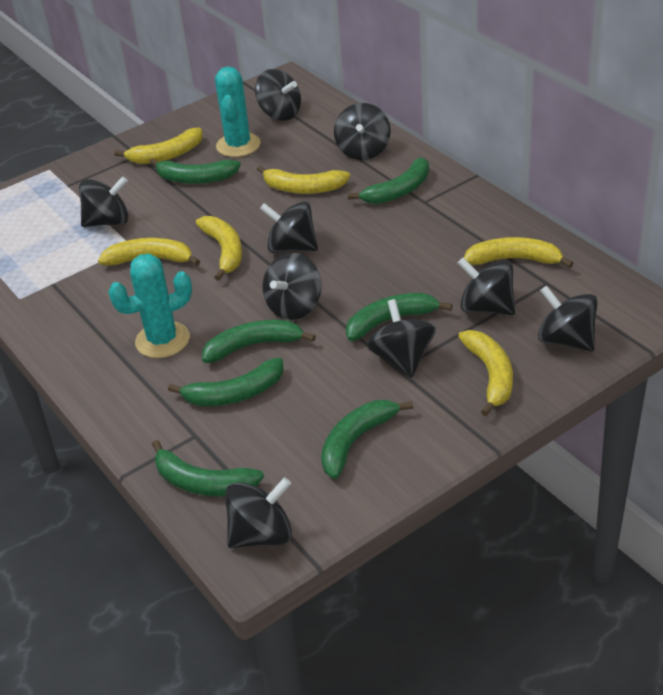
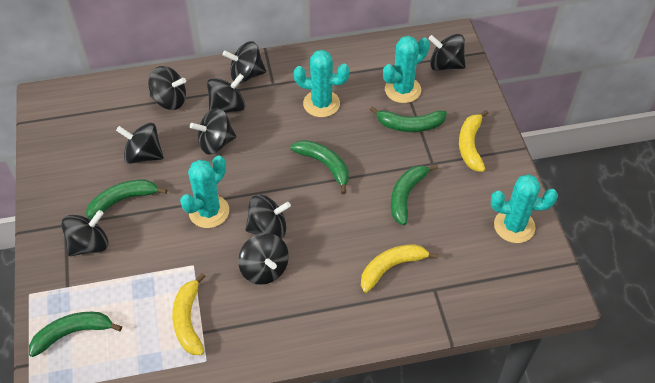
green banana: [150,158,241,184] [152,440,264,496] [168,357,284,406] [202,320,316,363] [321,400,413,479] [346,293,453,341] [348,157,429,204] = 7 -> [29,312,122,357] [86,179,167,220] [291,140,349,194] [370,106,447,132] [391,164,438,225] = 5
turquoise cactus: [108,254,192,358] [215,66,261,157] = 2 -> [180,156,229,228] [294,50,350,117] [383,36,430,103] [491,174,558,243] = 4
yellow banana: [98,238,200,266] [114,128,203,164] [196,216,242,281] [257,165,350,194] [458,330,513,416] [464,237,574,268] = 6 -> [172,273,205,355] [361,244,439,293] [459,110,488,172] = 3

